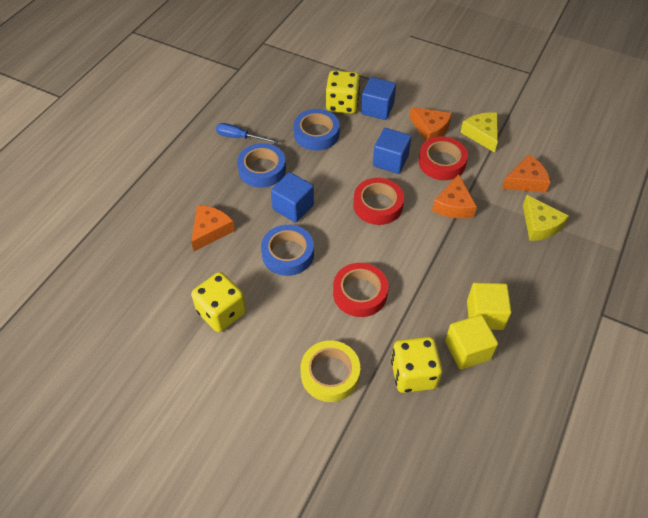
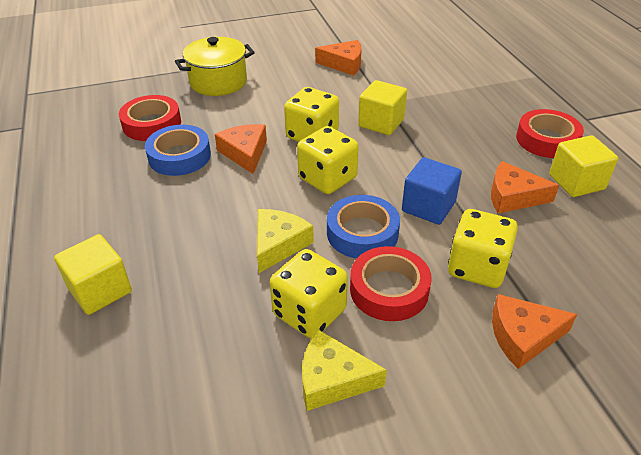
blue cube: [271,172,314,223] [361,77,396,120] [373,128,411,174] = 3 -> [402,157,462,225] = 1
blue screwdriver: [216,123,278,143] = 1 -> none = 0
blue tape: [237,143,286,188] [261,225,314,276] [294,109,340,151] = 3 -> [145,125,211,176] [327,195,400,259] = 2
yellow cube: [445,315,498,370] [467,282,512,330] = 2 -> [54,234,132,315] [358,80,407,135] [549,135,618,197] = 3
yellow dice: [191,272,246,332] [326,70,360,114] [391,337,443,393] = 3 -> [270,249,348,339] [284,87,339,142] [297,126,359,194] [448,209,518,288] = 4
yellow pot: none = 0 -> [175,37,255,96] = 1
yellow tape: [301,340,360,402] = 1 -> none = 0

